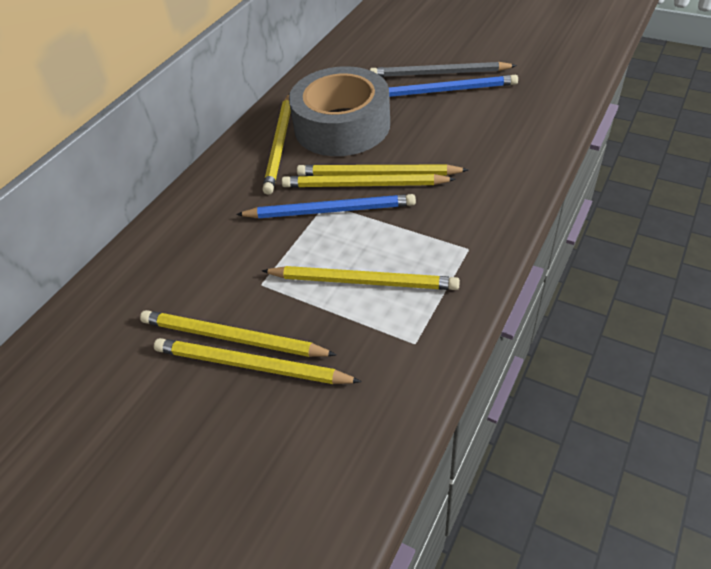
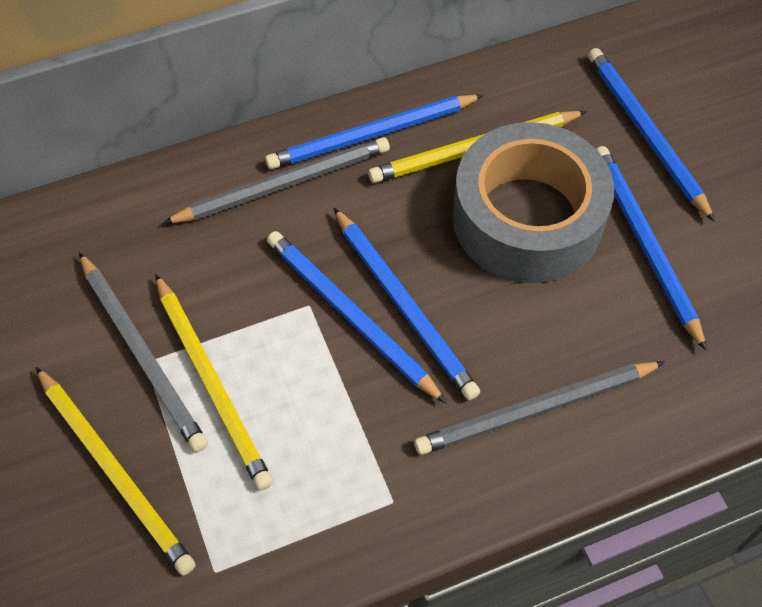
blue pencil: [236,194,416,218] [388,75,518,97] = 2 -> [265,94,484,169] [267,231,446,403] [334,208,480,400] [588,48,715,222] [597,146,707,351] = 5
grey pencil: [370,62,517,77] = 1 -> [79,252,208,452] [163,137,390,224] [414,361,665,455] = 3
yellow pencil: [140,310,336,357] [154,338,362,384] [262,93,291,195] [262,266,460,290] [282,174,456,188] [297,165,468,176] = 6 -> [36,367,196,576] [155,274,273,491] [368,111,587,183] = 3

